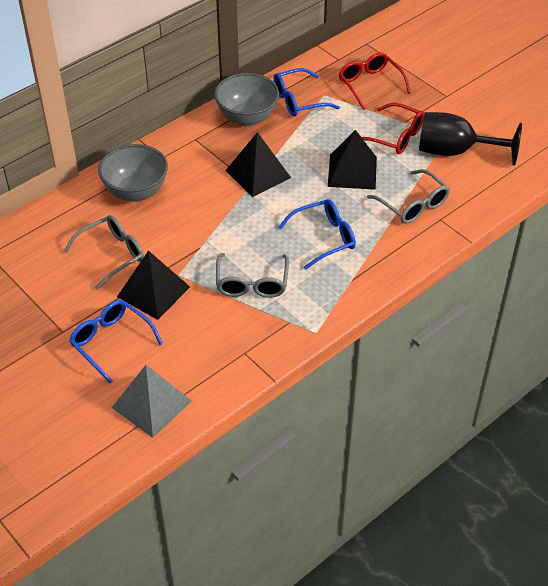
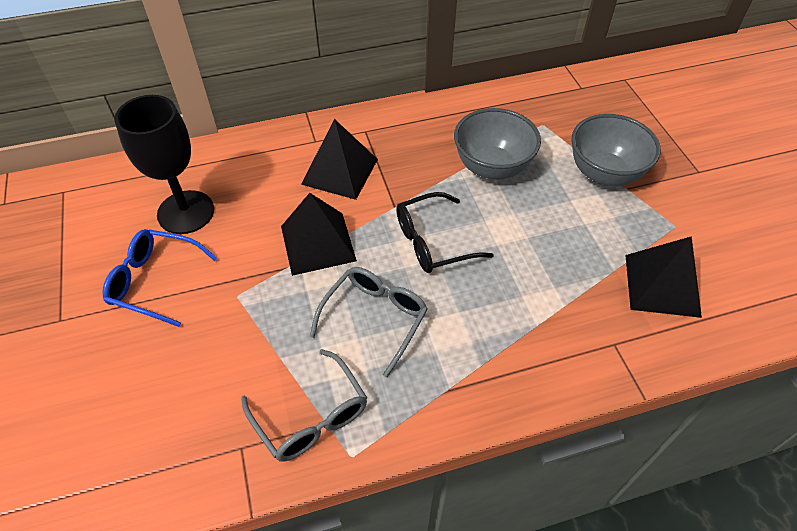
black glasses: none = 0 -> [396,192,494,273] = 1
blue glasses: [69,300,163,383] [274,68,340,116] [278,199,356,270] = 3 -> [103,229,218,327] = 1
grey glasses: [64,215,144,290] [216,253,289,298] [367,169,450,224] = 3 -> [241,349,367,462] [310,267,428,377] = 2
grey pyramid: [112,365,192,438] = 1 -> none = 0
red glasses: [339,53,411,110] [361,103,424,154] = 2 -> none = 0

